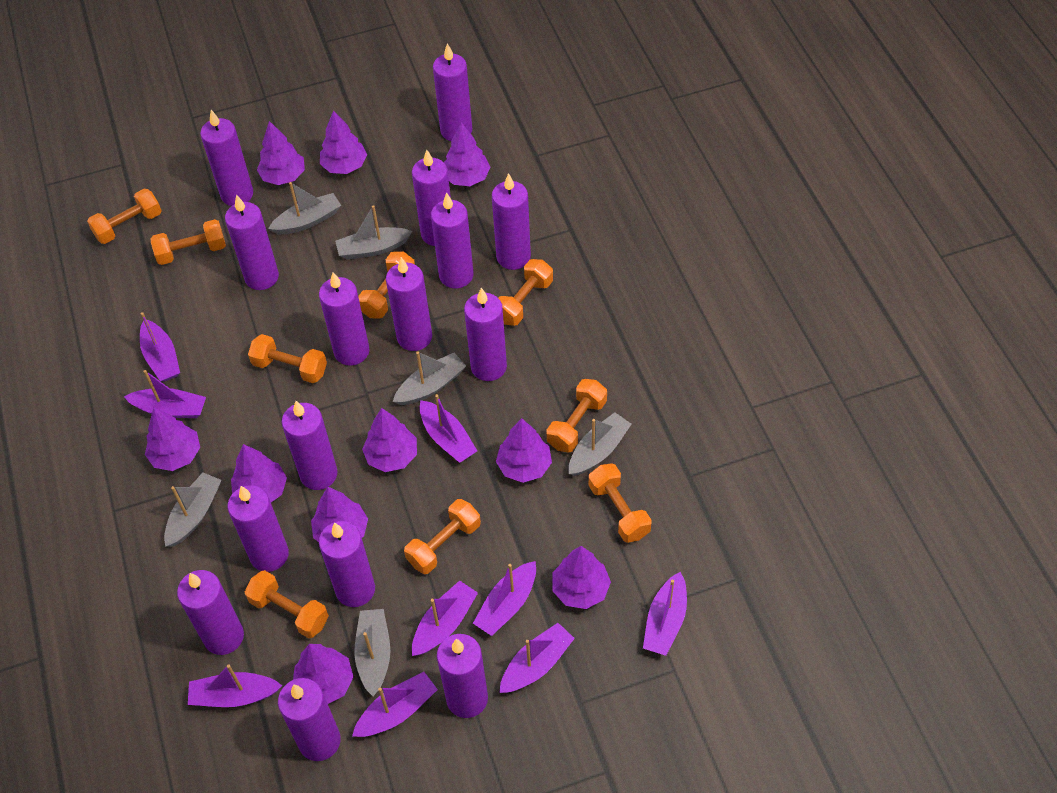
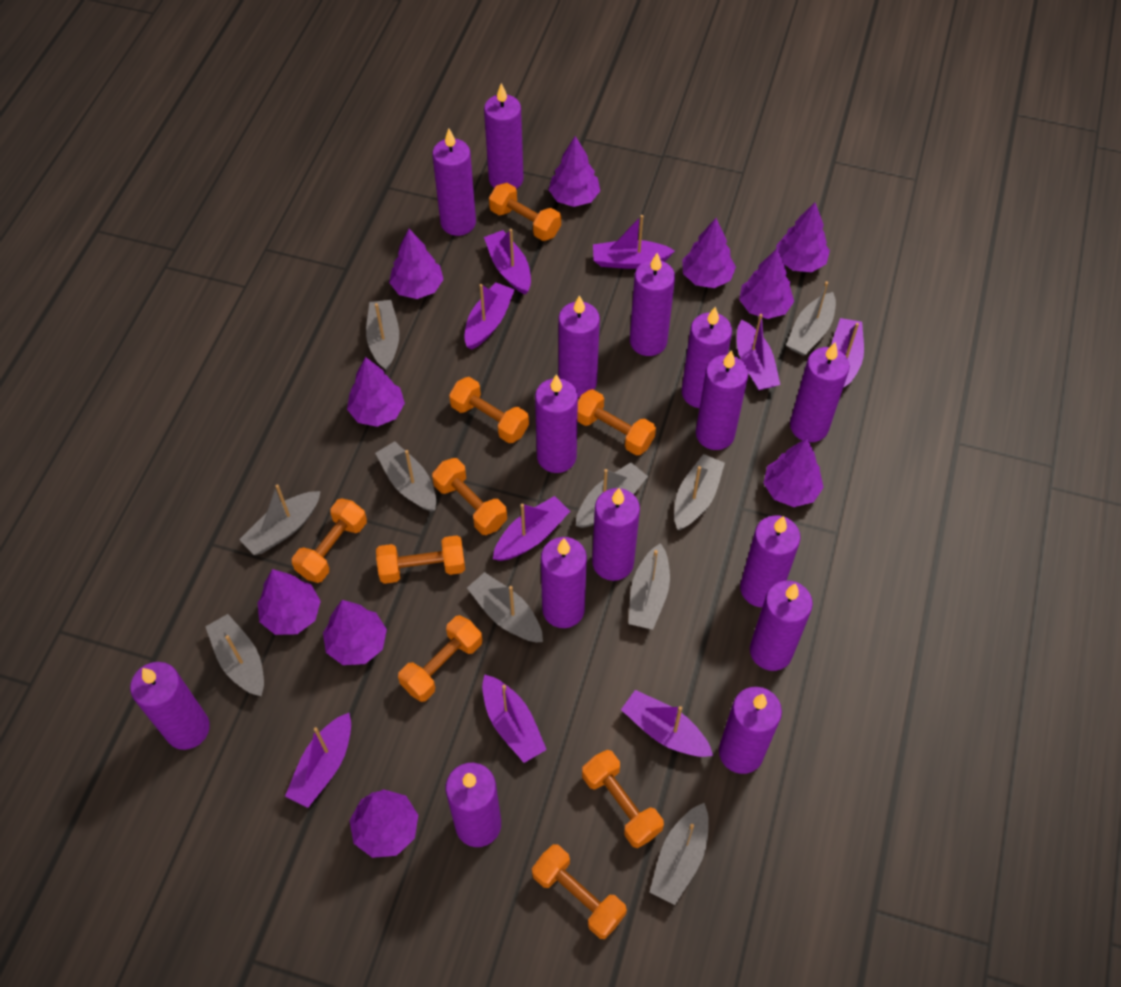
grey boat: [164,473,221,547] [268,182,341,235] [335,205,412,260] [354,609,390,696] [393,351,466,405] [569,412,632,476] = 6 -> [205,614,264,696] [239,484,321,555] [366,300,399,371] [375,441,436,512] [467,572,543,643] [576,462,648,528] [628,543,670,630] [649,803,709,905] [674,454,725,530] [786,281,836,356] = 10

